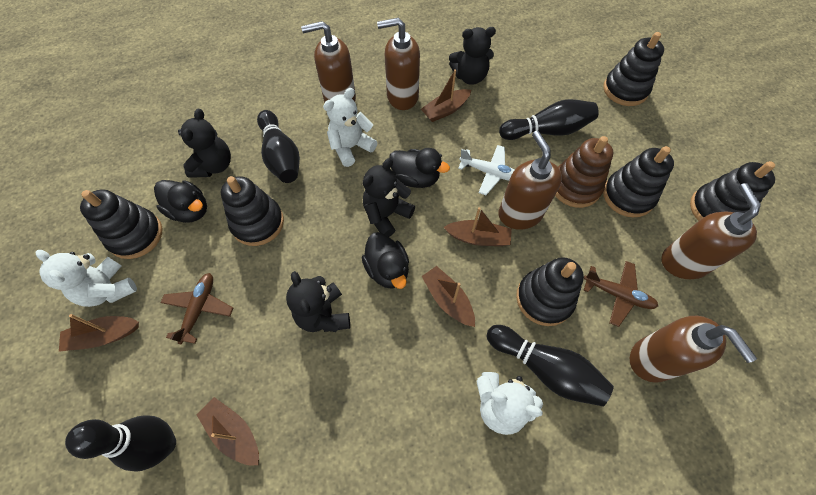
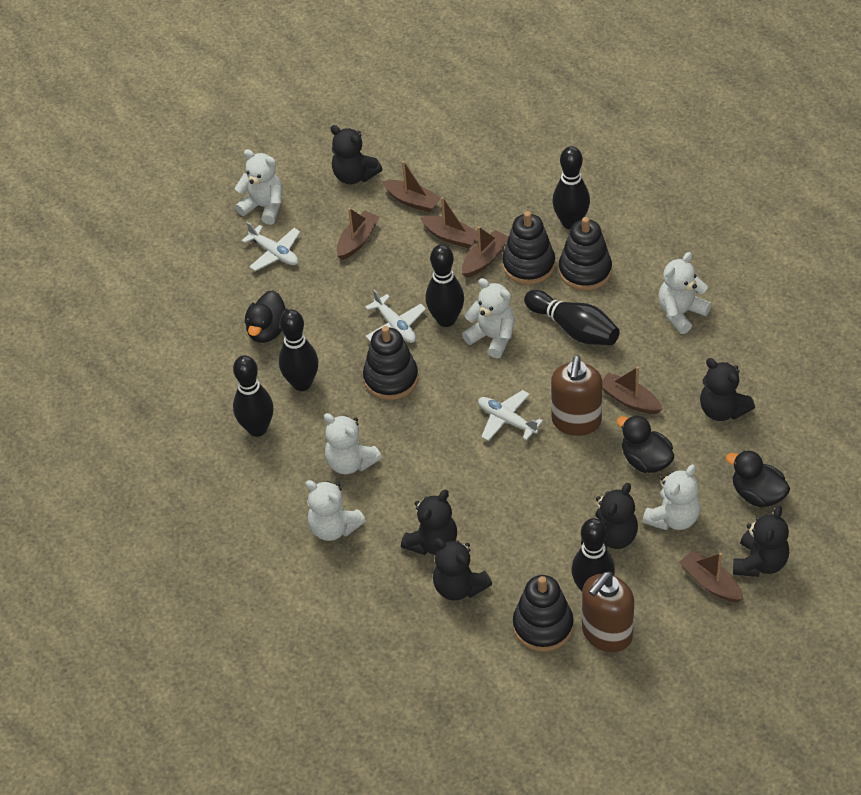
black bowling pin: [65,416,176,472] [257,110,300,183] [487,325,614,407] [499,99,599,140] = 4 -> [233,355,273,437] [279,309,319,391] [426,244,464,327] [524,290,620,345] [552,146,590,229] [571,518,615,591] = 6
black stacking toy: [80,189,163,259] [221,176,284,246] [516,257,584,326] [603,146,674,218] [604,32,664,106] [690,161,775,221] = 6 -> [363,326,418,400] [502,211,555,285] [513,575,573,652] [559,217,612,291] = 4
black teddy bear: [178,109,231,178] [286,271,350,332] [362,158,415,237] [449,27,496,85] = 4 -> [330,125,382,184] [401,490,457,555] [433,538,492,601] [581,483,638,549] [700,358,755,421] [733,506,789,577] = 6
brown boat: [59,314,139,352] [196,397,259,466] [421,69,471,122] [422,266,475,327] [444,207,512,246] = 5 -> [336,208,380,260] [382,161,441,213] [420,197,478,248] [462,226,508,278] [602,367,663,414] [679,550,743,602] = 6
brown plane: [160,273,233,345] [584,261,658,327] = 2 -> none = 0
brown soap dispenser: [301,21,356,103] [377,18,420,110] [498,131,562,230] [630,316,757,383] [661,183,761,279] = 5 -> [551,355,602,436] [582,572,634,652] = 2
brown stacking toy: [555,136,613,208] = 1 -> none = 0
white plane: [458,145,514,195] = 1 -> [242,222,300,271] [365,289,426,343] [478,390,543,441] = 3
white teddy bear: [35,250,137,307] [323,88,377,167] [476,372,543,435] = 3 -> [235,149,283,225] [306,480,366,541] [324,413,382,474] [462,278,515,358] [642,464,700,530] [659,252,711,334] = 6

